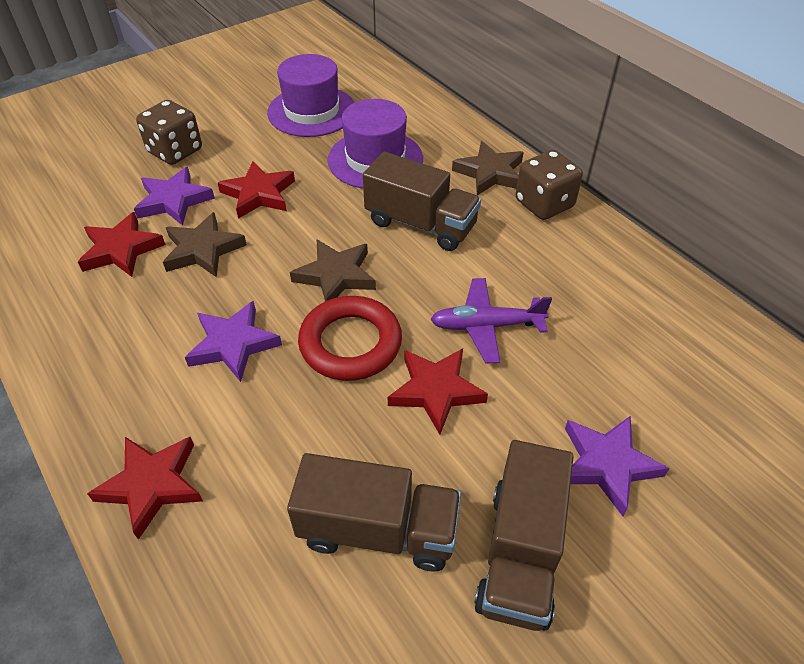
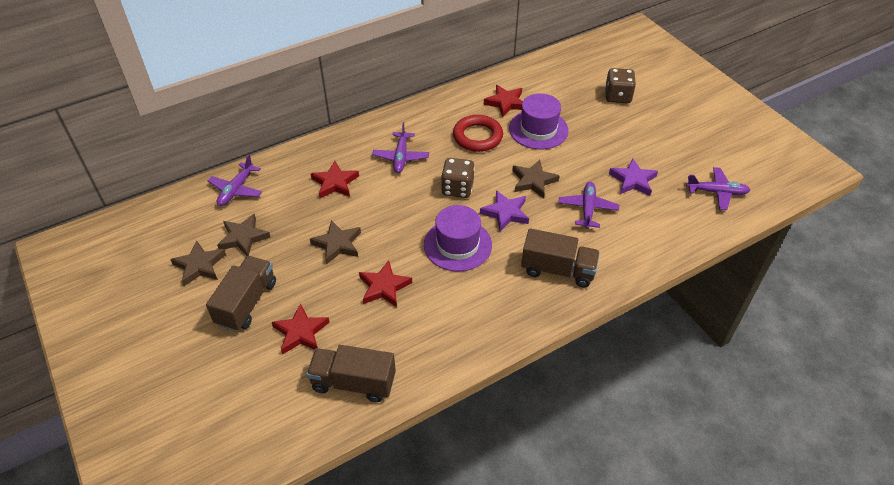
brown star: [163,212,247,277] [290,239,376,301] [452,141,524,195] = 3 -> [170,240,226,286] [217,214,271,256] [310,220,361,264] [512,160,559,198] = 4
purple plane: [430,278,552,364] = 1 -> [208,155,262,206] [372,122,429,173] [558,182,619,229] [686,167,750,210] = 4
purple star: [134,167,215,226] [185,301,282,382] [565,416,669,516] = 3 -> [480,190,529,231] [609,158,658,196] = 2

